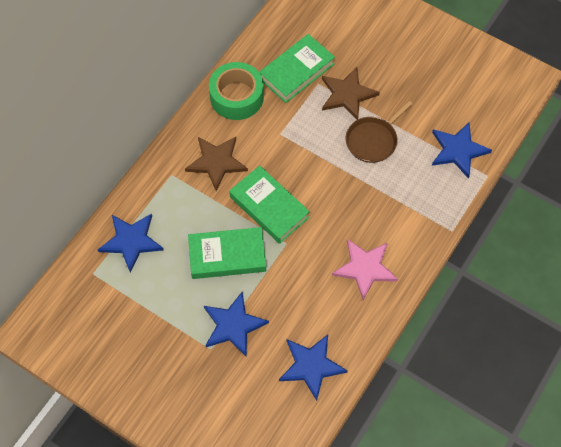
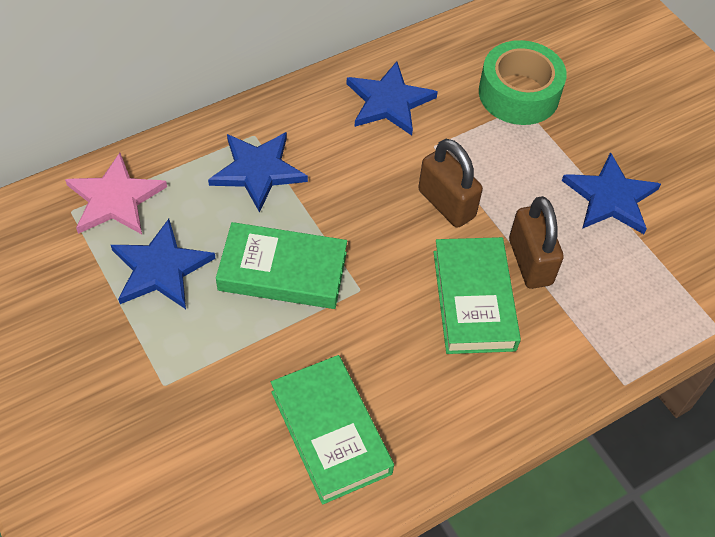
brown padlock: none = 0 -> [418,139,483,228] [509,196,564,289] = 2
brown pan: [346,100,413,163] = 1 -> none = 0
brown star: [185,137,248,191] [322,67,380,120] = 2 -> none = 0

